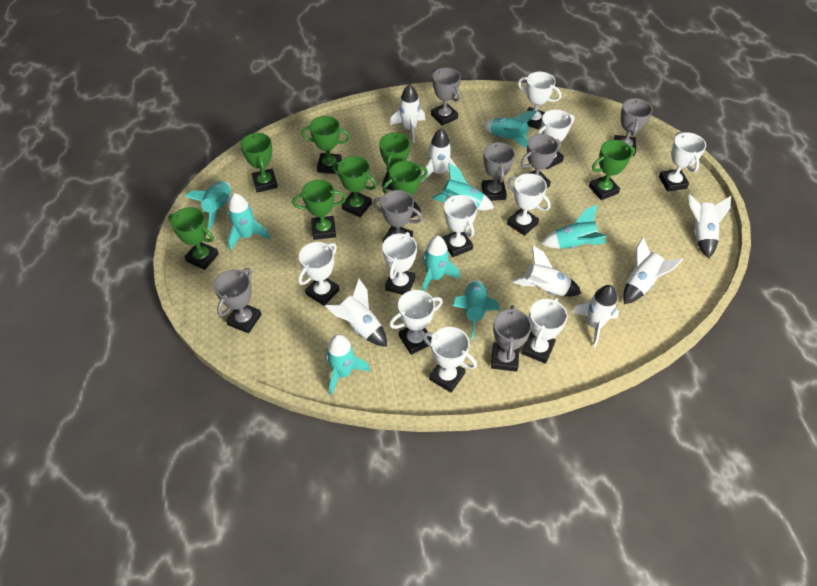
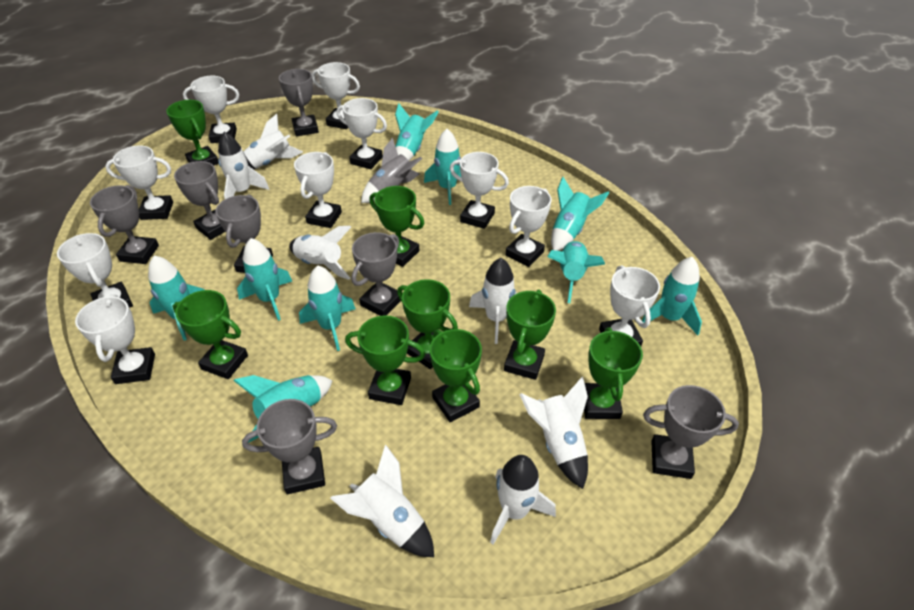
grey rocket: none = 0 -> [361,138,422,203] = 1
turquoise rocket: [184,181,231,230] [228,193,270,251] [326,334,370,395] [422,236,460,291] [432,163,494,211] [452,280,500,340] [483,110,537,148] [541,204,607,249] = 8 -> [148,256,204,341] [233,375,333,443] [237,238,293,321] [299,266,356,351] [395,103,439,161] [424,129,461,205] [547,241,605,303] [551,177,609,251] [642,257,702,336] = 9

